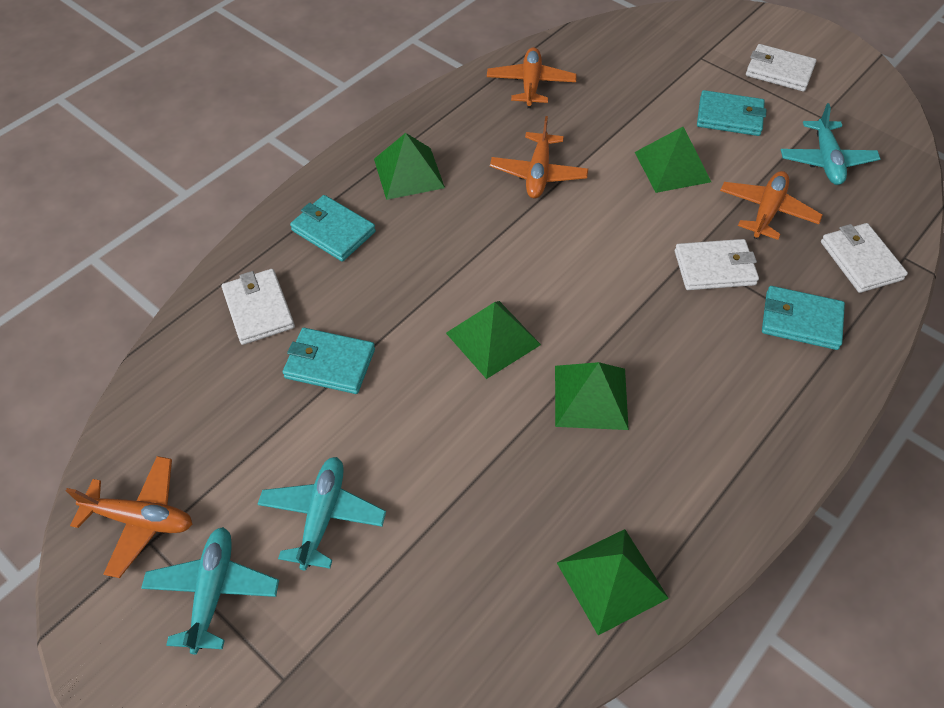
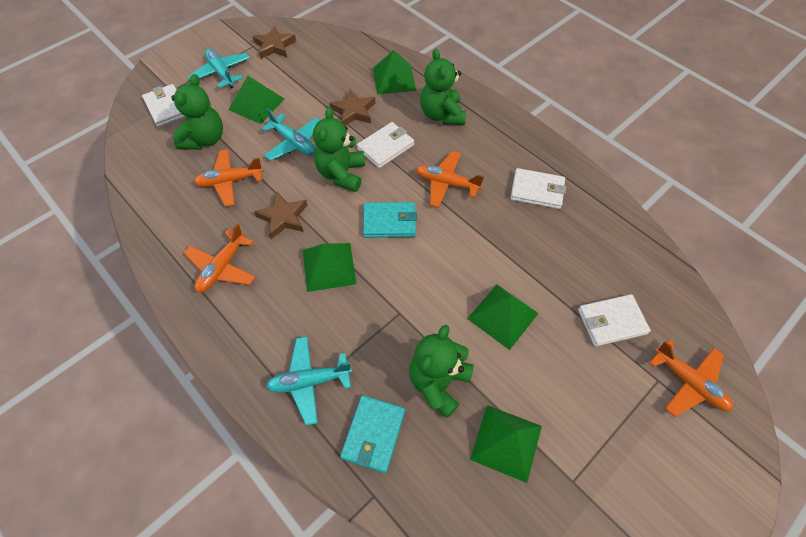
brown star: none = 0 -> [252,26,296,59] [254,191,308,239] [329,89,376,126] = 3
green teddy bear: none = 0 -> [171,74,223,150] [313,107,365,192] [409,325,474,418] [420,49,466,125] = 4
turquoise wallet: [283,328,375,394] [290,195,376,261] [697,90,767,136] [762,286,845,350] = 4 -> [340,395,405,473] [363,202,417,238] = 2

